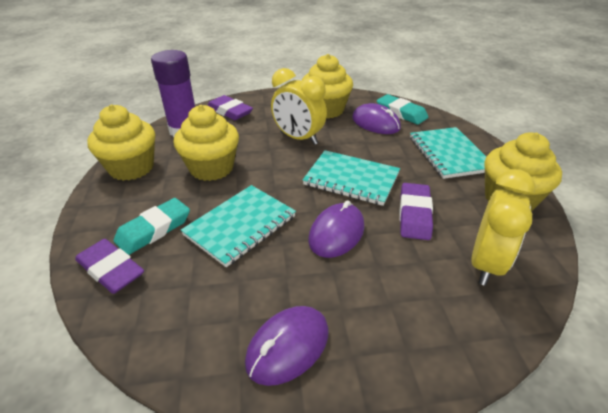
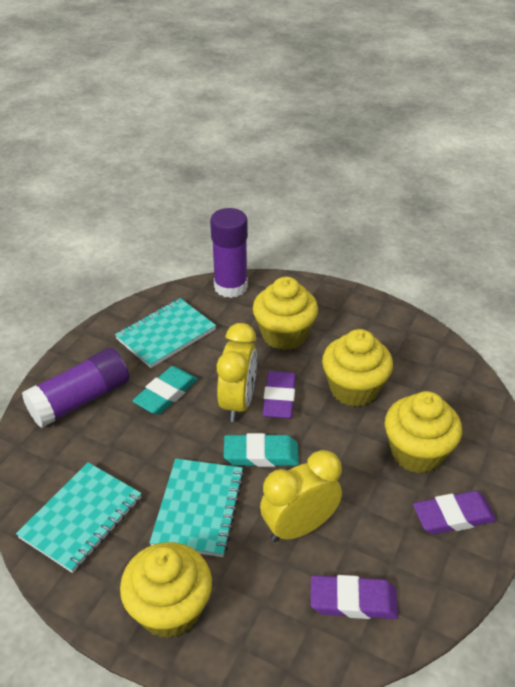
purple glue stick: [151,50,195,137] = 1 -> [22,348,129,428] [210,208,248,298] = 2
purple mouse: [245,306,329,386] [308,200,364,258] [352,103,401,134] = 3 -> none = 0

